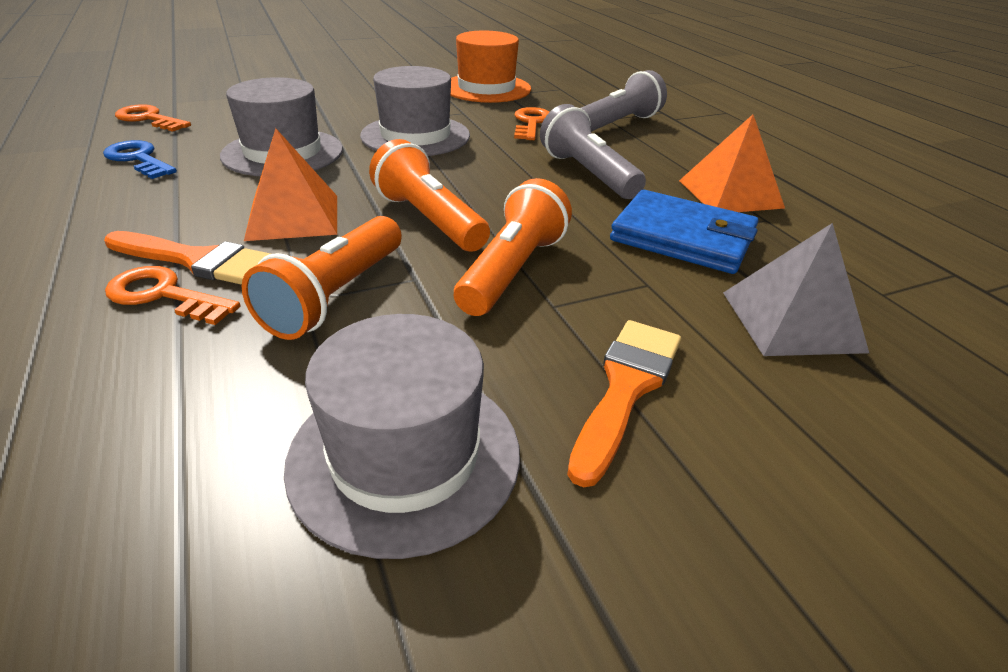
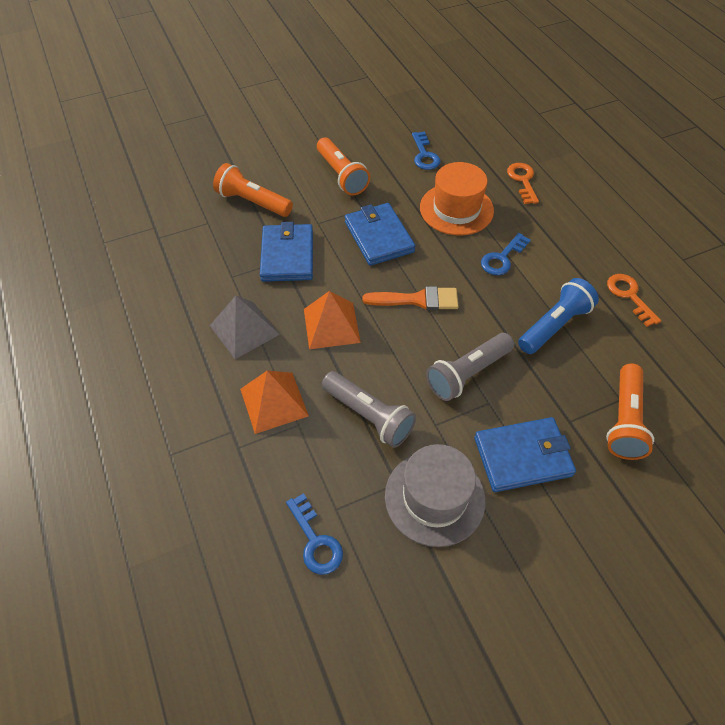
blue flashlight: none = 0 -> [518,278,599,354] = 1
blue key: [103,140,177,179] = 1 -> [286,493,343,575] [412,132,440,170] [481,233,531,275] = 3
blue wallet: [610,190,758,274] = 1 -> [260,222,313,282] [345,203,415,266] [474,417,576,492] = 3
grey hat: [220,77,343,176] [284,314,520,559] [360,66,470,156] = 3 -> [385,444,485,547] = 1
orange brush: [104,231,270,285] [567,320,681,487] = 2 -> [363,286,459,310] = 1
orange key: [105,266,240,325] [115,104,191,132] [514,107,549,140] = 3 -> [507,163,539,204] [607,274,661,327] = 2

